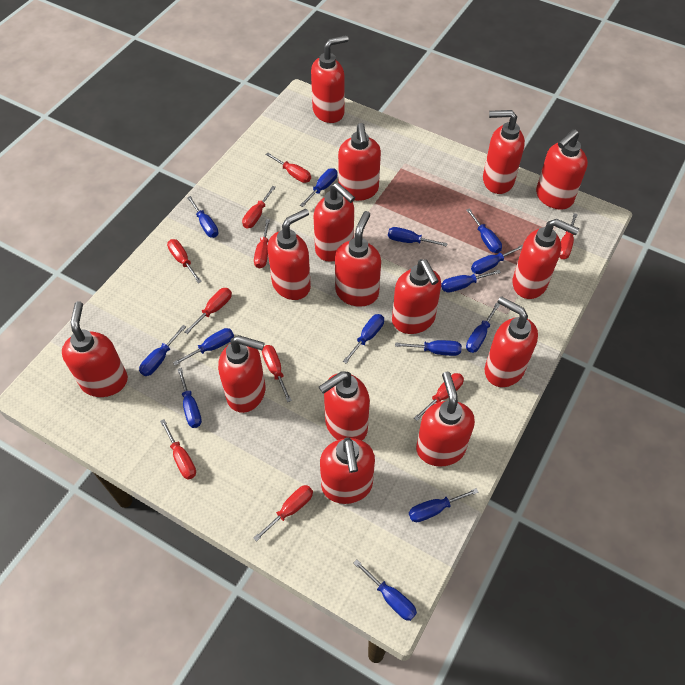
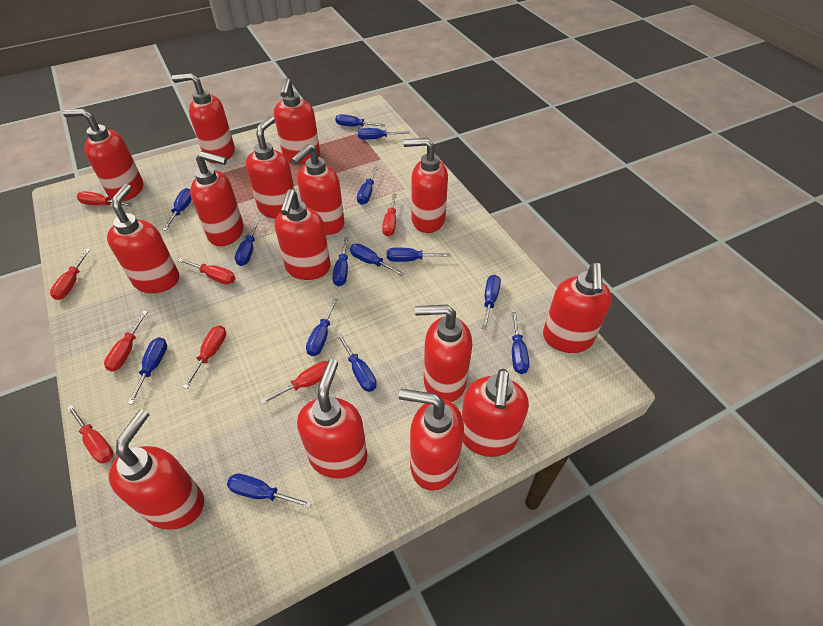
red screwdriver: [160,419,196,480] [167,239,202,283] [184,288,232,334] [242,186,276,228] [253,485,313,542] [254,219,270,269] [262,345,292,402] [265,153,311,183] [414,373,464,421] [559,213,578,259] = 10 -> [50,249,91,300] [67,405,114,464] [77,191,133,206] [104,311,148,372] [178,258,235,284] [183,325,226,389] [260,361,328,405] [382,194,397,236] = 8

